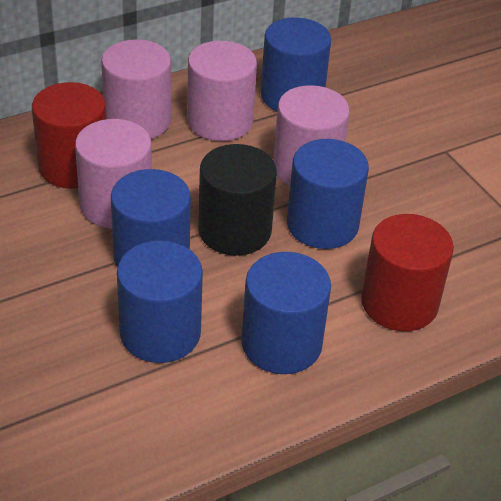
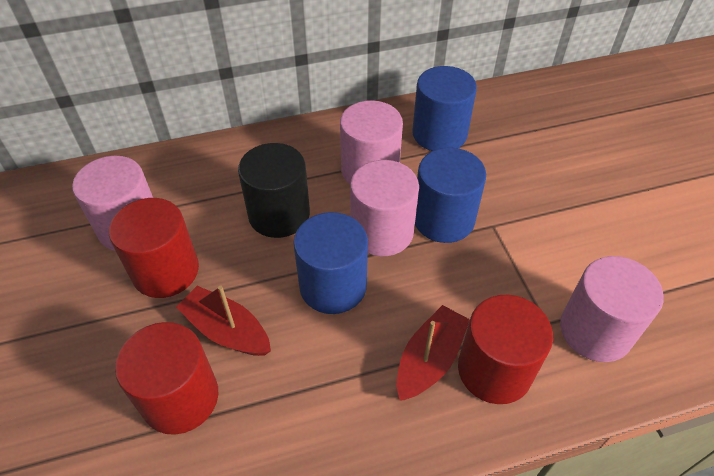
blue cylinder: [111,169,191,268] [117,241,203,363] [242,252,331,374] [261,18,331,111] [287,139,369,249] = 5 -> [293,212,368,314] [412,66,477,151] [415,148,486,243] = 3
red boat: none = 0 -> [176,286,271,356] [397,305,470,400] = 2
red cylinder: [32,82,106,189] [361,214,454,331] = 2 -> [109,198,199,298] [115,322,218,435] [458,295,553,404] = 3

